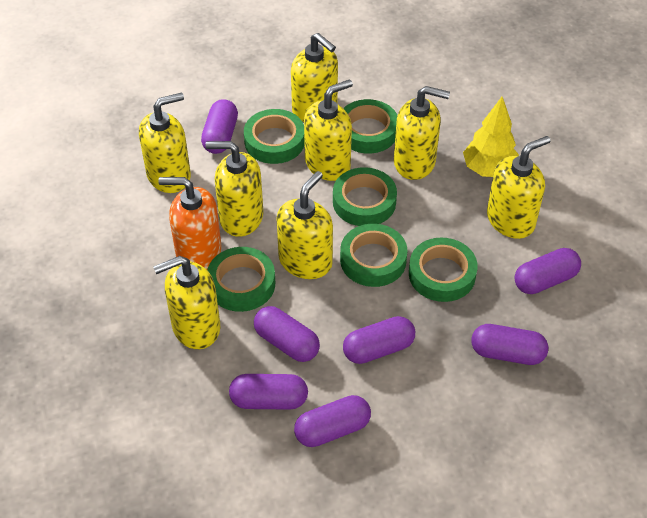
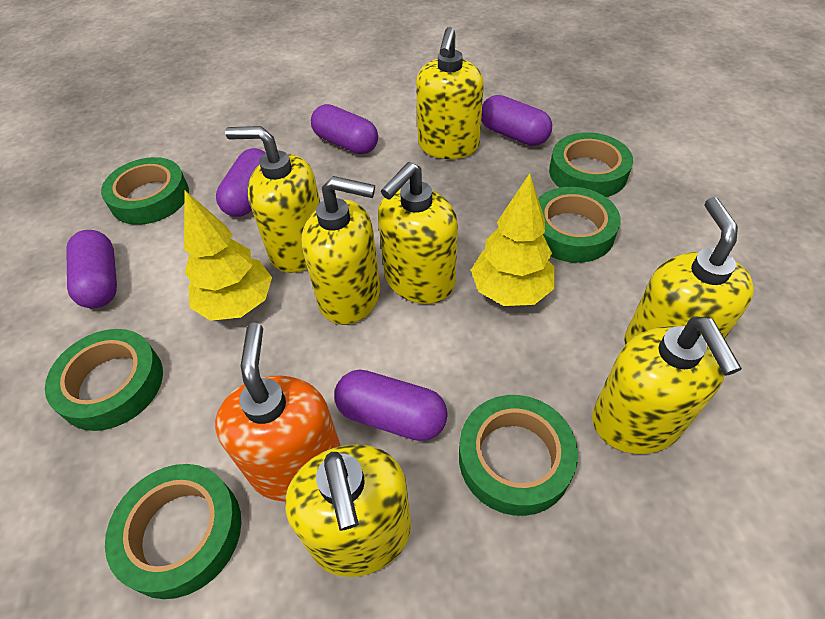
purple capsule: [201,99,238,154] [229,374,308,410] [254,306,320,362] [294,395,371,447] [343,316,415,364] [471,324,548,365] [514,248,581,294] = 7 -> [66,230,117,308] [216,148,266,217] [311,104,378,155] [334,370,448,441] [481,95,552,146] = 5
yellow soap dispenser: [139,93,191,193] [153,256,220,349] [205,141,264,237] [276,171,333,279] [291,33,338,122] [304,79,353,181] [394,86,450,180] [487,136,550,239] = 8 -> [225,126,320,273] [285,444,411,577] [302,176,380,325] [378,162,458,304] [416,27,484,159] [592,316,742,454] [624,197,754,345] = 7
yellow tree: [463,97,519,177] = 1 -> [184,191,272,321] [471,173,555,306] = 2

